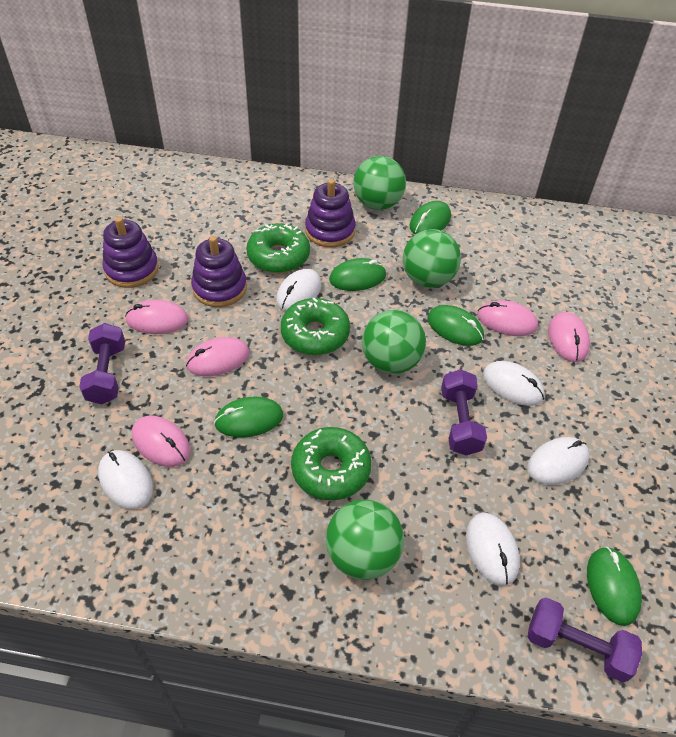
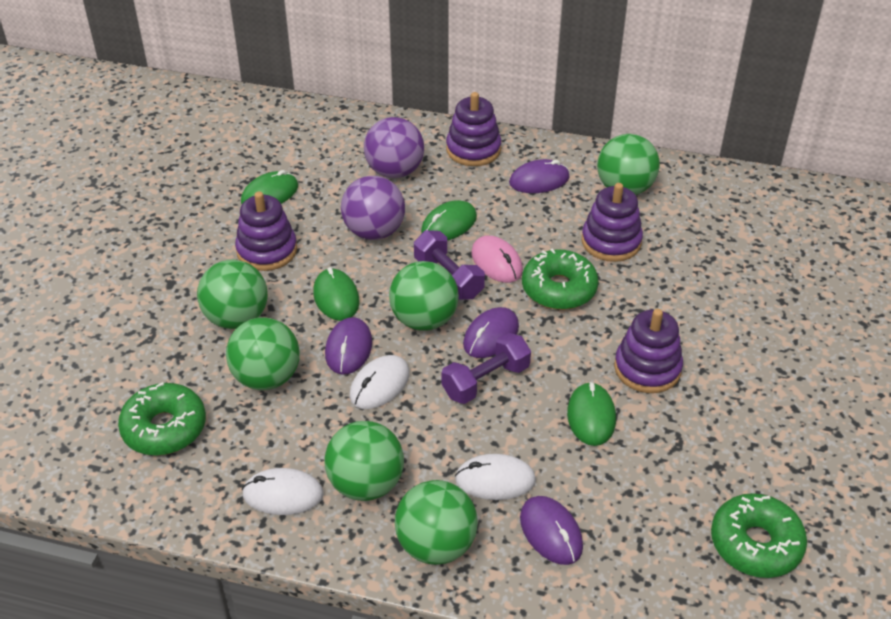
green ball: [326,499,404,580] [353,156,406,210] [362,310,426,374] [403,229,461,288] = 4 -> [197,260,268,329] [226,317,300,390] [324,421,404,501] [389,261,459,331] [394,480,478,565] [597,134,660,195] = 6
green mouse: [214,397,283,438] [329,258,386,291] [410,201,451,235] [428,305,484,346] [587,547,642,626] = 5 -> [241,170,298,204] [313,267,360,321] [421,200,477,240] [567,382,616,446] = 4
pink mouse: [125,300,189,334] [132,416,190,467] [186,337,250,376] [477,300,538,336] [548,312,590,362] = 5 -> [471,236,523,283] = 1
purple ball: none = 0 -> [341,176,405,240] [364,117,424,178] = 2
purple dumbbell: [79,323,125,404] [441,369,487,455] [527,597,642,682] = 3 -> [414,230,485,299] [442,332,531,404] = 2
purple mouse: none = 0 -> [325,317,372,374] [463,307,519,358] [509,159,570,193] [520,496,583,565] = 4
purple stacking toy: [102,217,159,288] [191,236,247,307] [305,179,356,247] = 3 -> [235,192,297,271] [446,92,501,166] [582,183,643,262] [614,309,683,393] = 4
white mouse: [98,450,153,510] [276,269,322,311] [466,513,520,586] [483,361,545,406] [527,437,590,485] = 5 -> [242,468,324,515] [350,355,410,409] [455,454,536,500] = 3

